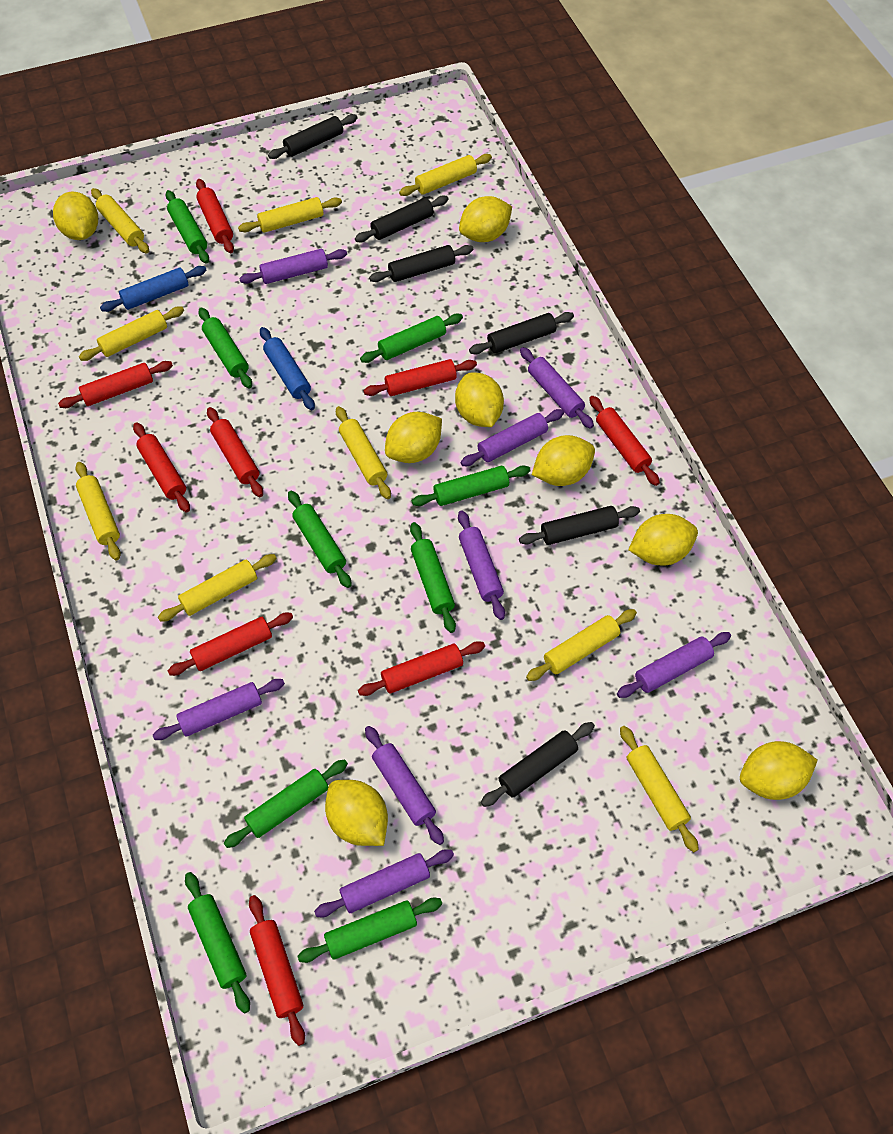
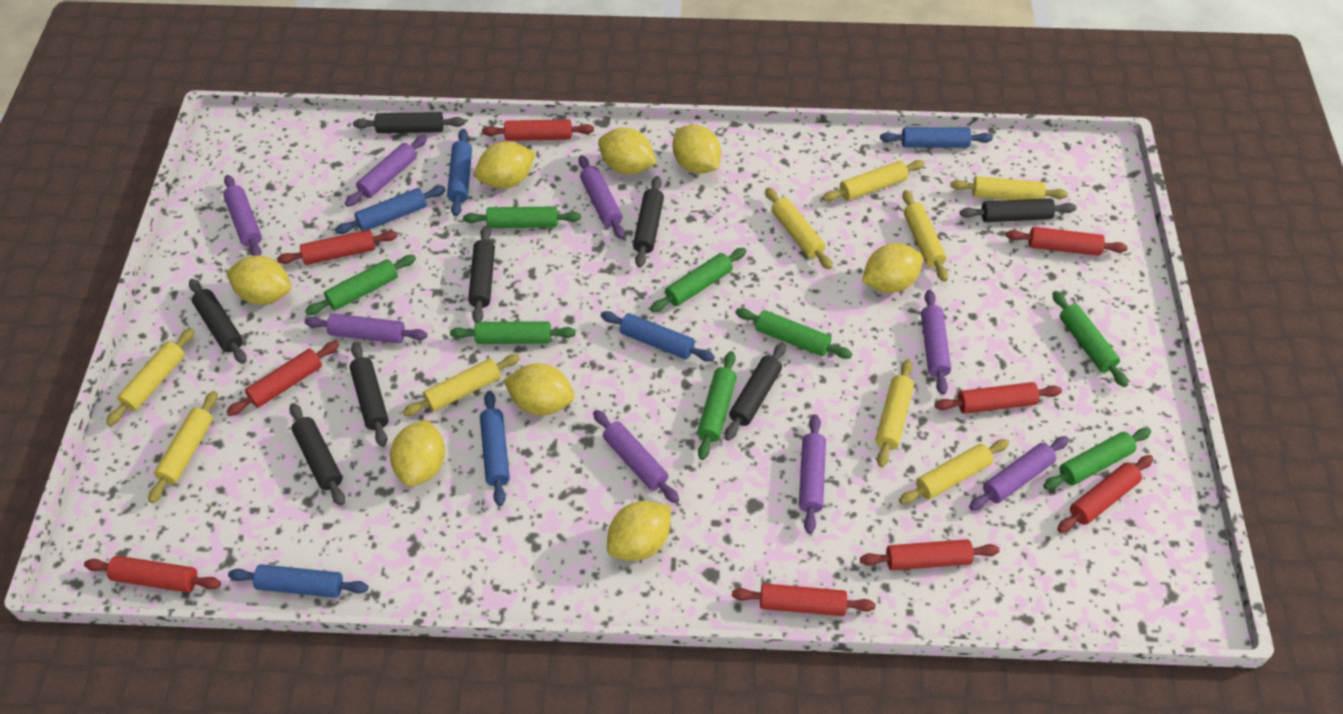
black rolling pin: [268,114,358,159] [355,196,449,242] [369,245,473,282] [469,312,574,354] [481,722,595,807] [519,506,640,545] = 6 -> [189,279,247,364] [289,403,345,506] [349,342,389,447] [353,112,465,133] [468,226,495,323] [633,176,664,268] [725,342,786,441] [960,198,1077,222] = 8
blue rolling pin: [100,266,207,312] [260,327,315,410] = 2 -> [228,564,368,598] [335,186,446,234] [447,129,472,216] [480,391,510,506] [601,311,715,362] [880,127,993,148] = 6
green rolling pin: [165,190,209,263] [185,872,250,1014] [199,308,252,388] [224,759,348,848] [288,491,352,588] [297,898,442,963] [360,314,463,363] [410,522,456,633] [412,466,530,506] = 9 -> [305,255,416,315] [450,321,576,344] [463,207,581,228] [650,248,746,312] [697,351,737,460] [735,308,852,359] [1043,428,1151,490] [1052,291,1128,387] = 8

